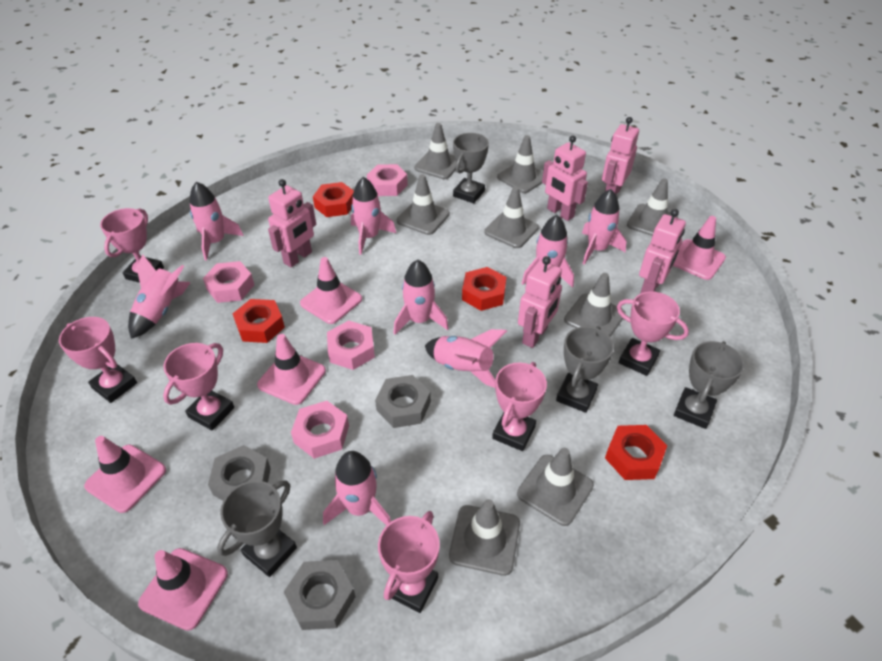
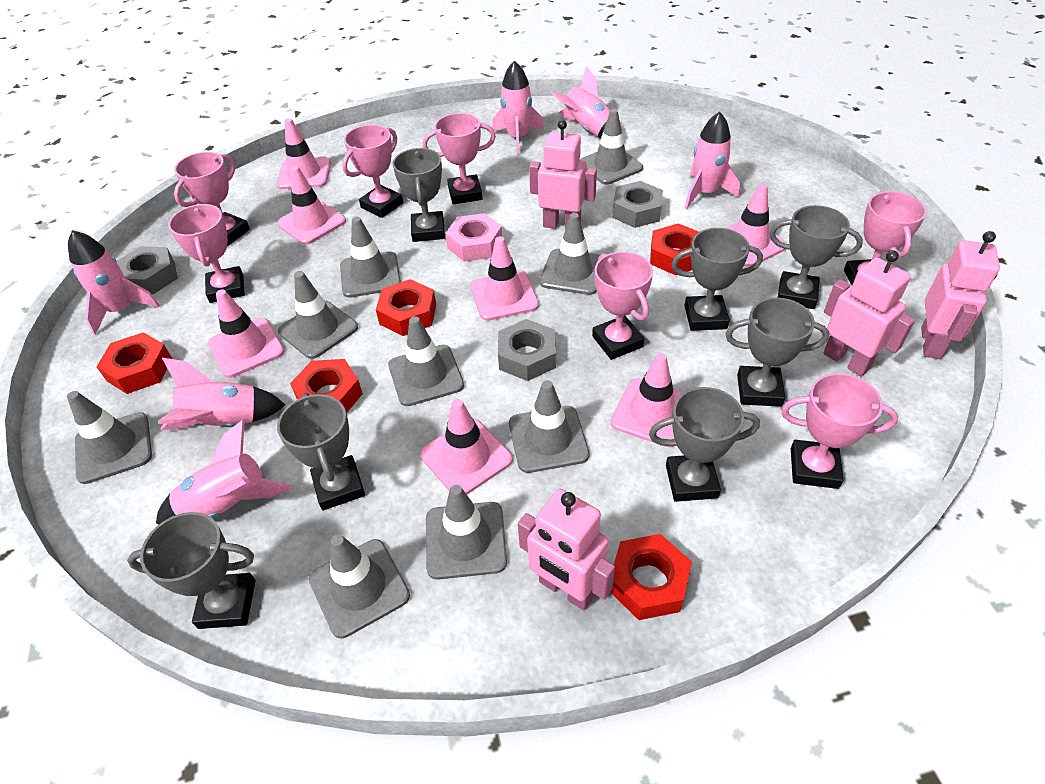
grey traffic cone: [397,174,450,235] [414,123,456,179] [449,499,520,576] [484,186,539,248] [497,135,543,193] [517,448,594,526] [564,273,626,337] [627,178,678,236] = 8 -> [67,391,152,484] [278,271,358,359] [309,534,410,638] [340,217,401,298] [388,316,464,406] [426,485,507,580] [509,380,589,473] [540,213,600,295] [580,109,643,185] = 9
grey trophy: [217,480,297,577] [453,133,489,203] [556,326,614,413] [674,341,744,429] = 4 -> [127,512,255,629] [277,393,365,511] [392,148,445,242] [649,387,760,502] [671,228,763,331] [725,298,829,407] [769,205,863,309] = 7
pink nut: [203,261,254,303] [291,401,349,459] [327,320,375,370] [367,164,408,196] = 4 -> [445,213,502,261] = 1
pink robot: [268,179,316,267] [518,256,562,348] [542,135,588,221] [602,117,639,195] [639,209,686,294] = 5 -> [518,489,615,610] [529,120,597,229] [823,250,915,377] [921,231,1000,359] = 4
pink rocket: [128,254,191,339] [190,182,244,260] [323,451,391,526] [351,177,396,255] [393,260,449,335] [425,329,507,388] [521,215,574,288] [582,189,626,265] = 8 -> [68,230,160,335] [156,420,292,524] [158,358,285,430] [492,61,544,155] [550,67,622,138] [685,111,740,209] = 6
pink traffic cone: [84,436,166,513] [138,548,228,631] [257,334,326,405] [300,257,362,324] [673,216,726,280] = 5 -> [208,290,284,378] [276,118,331,189] [277,166,346,245] [420,399,513,494] [470,237,539,321] [610,353,684,447] [726,183,787,267] = 7
pink trophy: [59,317,137,403] [100,208,164,283] [163,343,234,431] [378,511,440,613] [492,362,547,451] [617,292,689,376] = 6 -> [168,204,245,303] [174,152,250,246] [342,125,403,218] [423,113,496,204] [592,252,653,360] [781,373,899,489] [844,191,927,285] = 7
red nut: [233,299,285,343] [313,182,354,217] [462,267,507,311] [605,425,667,480] = 4 -> [97,332,172,394] [290,359,363,413] [376,279,436,336] [610,534,692,620] [650,223,699,275] = 5

